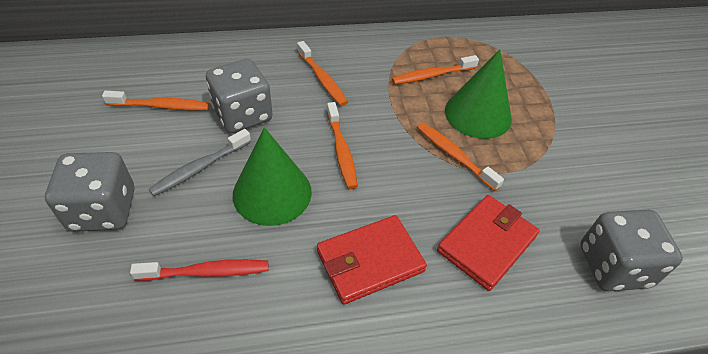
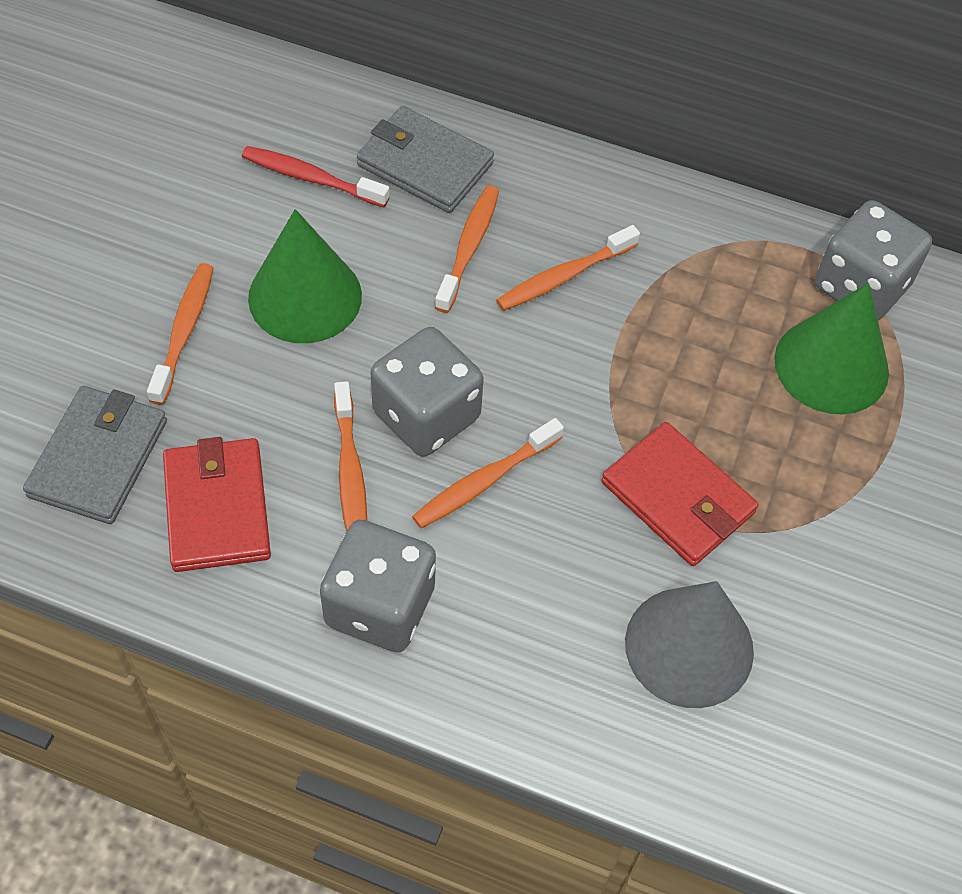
grey cone: none = 0 -> [625,581,754,708] = 1
grey toothbrush: [148,129,251,196] = 1 -> none = 0
grey wallet: none = 0 -> [23,386,167,524] [357,106,494,213] = 2

